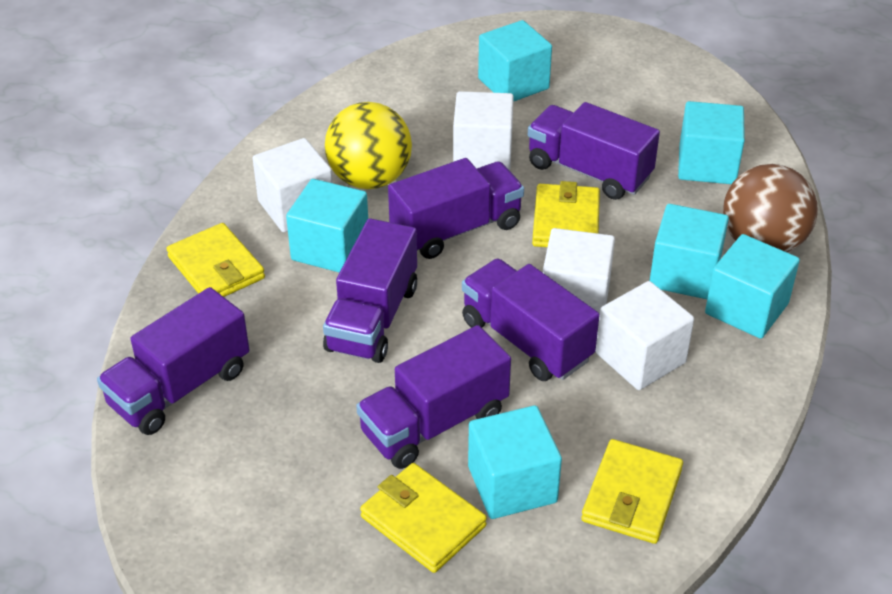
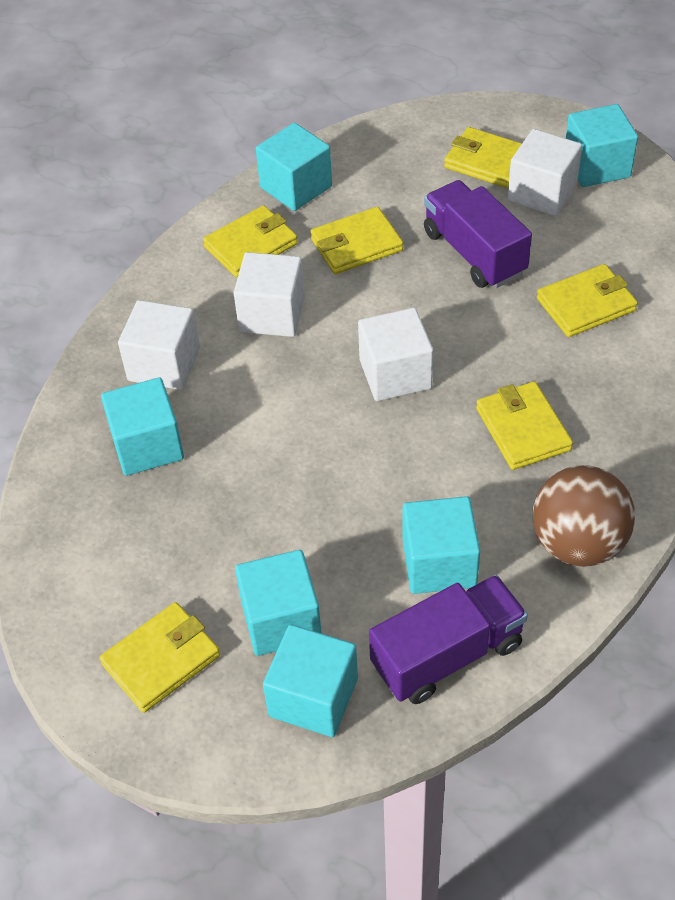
purple truck: [97,287,249,435] [323,218,417,363] [356,325,511,469] [388,158,524,259] [462,259,600,381] [528,102,660,200] = 6 -> [369,575,528,704] [424,180,532,288] = 2
yellow ball: [325,102,412,189] = 1 -> none = 0
yellow wallet: [166,223,265,297] [360,463,487,573] [532,181,600,247] [581,439,683,544] = 4 -> [99,602,220,713] [203,205,298,278] [310,207,403,274] [444,127,522,188] [476,382,573,470] [537,264,638,337] = 6

